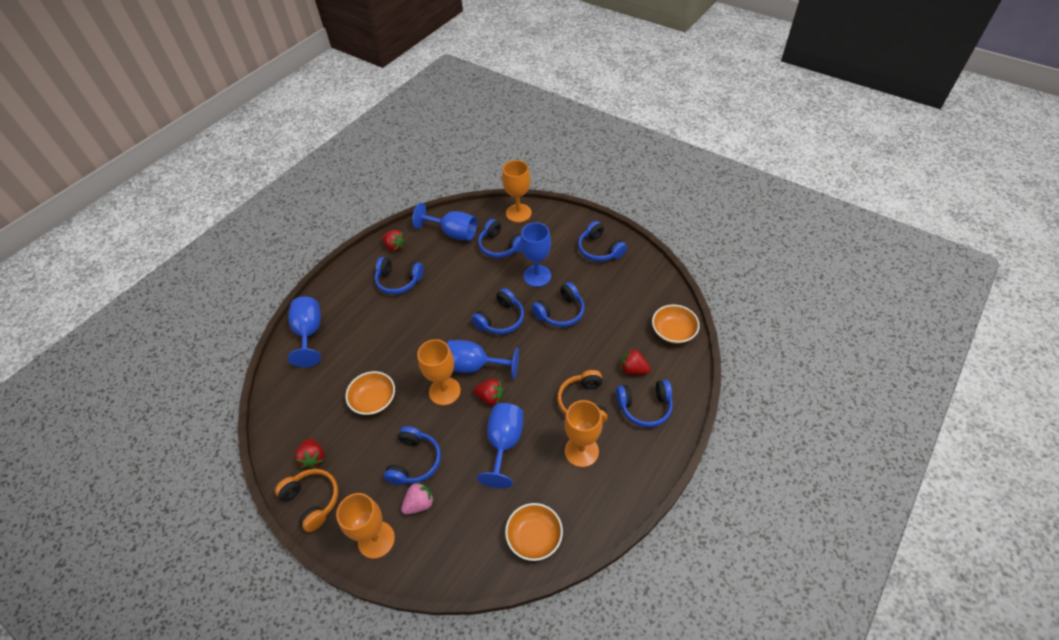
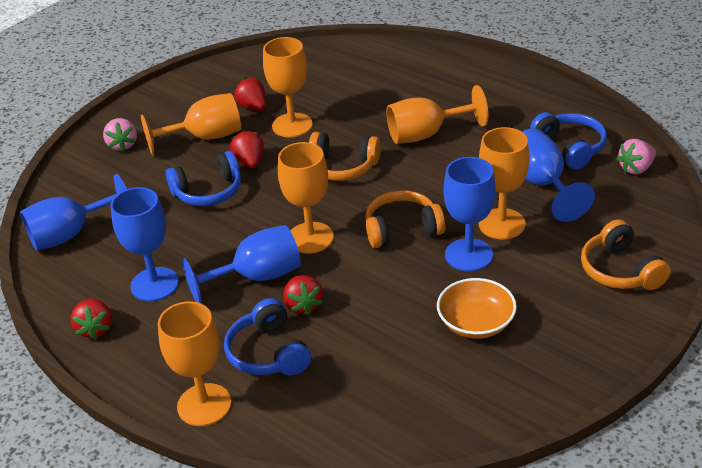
blue headphones: [375,257,424,294] [384,426,441,485] [471,288,524,334] [478,219,522,258] [532,282,585,327] [578,221,627,262] [616,380,673,427] = 7 -> [166,151,241,206] [224,298,311,376] [530,112,607,169] = 3
orange bowl: [345,371,395,415] [505,503,563,561] [652,305,700,344] = 3 -> [437,278,517,339] = 1
orange goblet: [336,493,395,559] [417,339,461,406] [502,160,532,223] [564,400,603,467] = 4 -> [141,93,241,155] [158,301,231,426] [263,37,313,138] [278,142,334,254] [386,85,488,144] [479,127,529,239] = 6
orange headphones: [275,469,338,532] [557,370,608,423] = 2 -> [309,132,381,181] [365,190,445,248] [581,219,671,290] = 3
pink strawberry: [401,482,434,515] = 1 -> [103,118,137,152] [616,139,656,174] = 2

